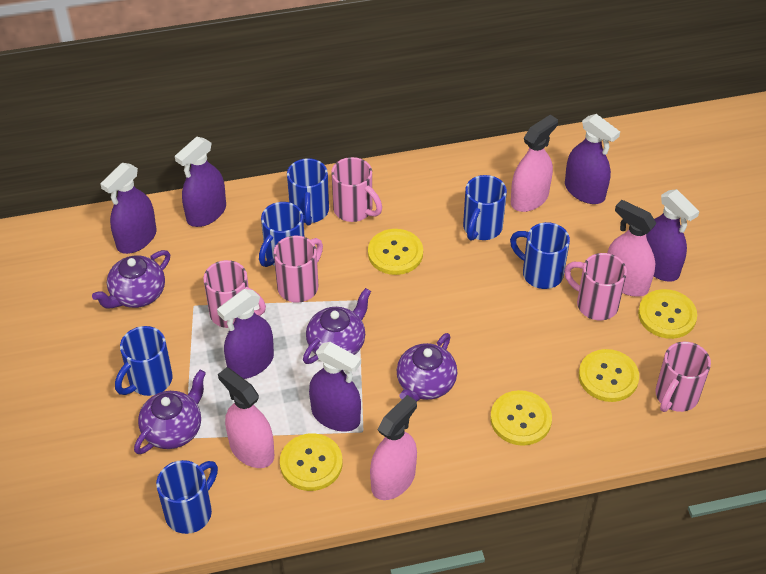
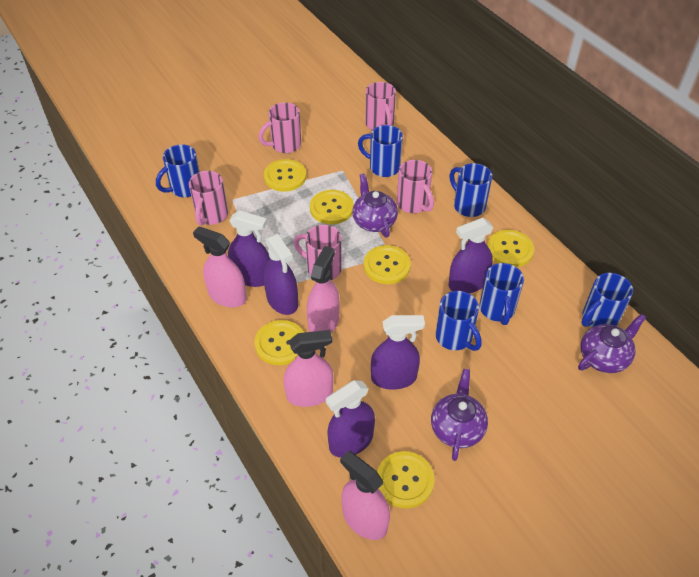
purple spray bottle: [100,163,157,254] [175,137,226,227] [217,289,274,379] [309,342,361,432] [565,114,620,204] [646,189,700,282] = 6 -> [228,210,270,287] [263,234,298,315] [326,380,375,458] [371,315,425,390] [449,218,494,293] = 5
purple teapot: [92,250,170,308] [134,370,206,454] [303,288,371,364] [397,333,457,401] = 4 -> [352,173,398,237] [431,369,488,461] [578,314,646,373] = 3
yellow button: [280,433,343,491] [368,229,423,275] [490,390,552,446] [579,349,639,402] [638,289,697,339] = 5 -> [255,320,304,365] [264,159,306,192] [310,190,354,224] [364,245,411,284] [377,451,434,508] [487,230,534,267] = 6

